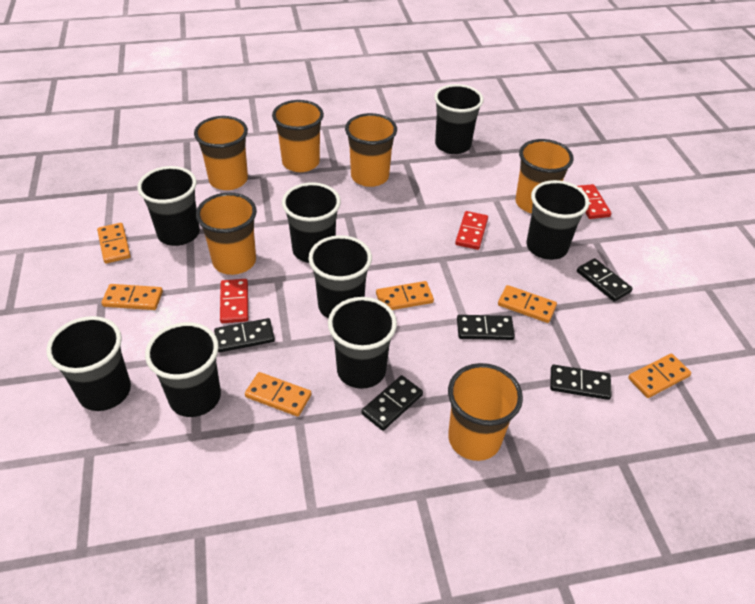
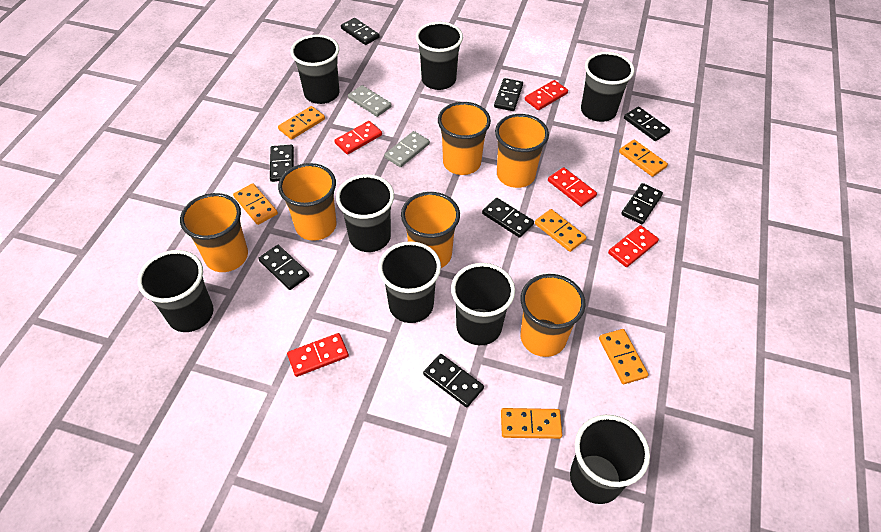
black domino: [214,318,275,352] [361,375,423,431] [457,315,515,340] [550,365,612,400] [577,258,633,302] = 5 -> [258,245,309,290] [270,145,294,182] [341,18,380,45] [423,354,484,407] [482,198,534,238] [494,78,523,111] [621,183,663,224] [624,107,670,141] = 8
grey domino: none = 0 -> [348,85,392,117] [384,131,430,167] = 2
red domino: [220,279,248,323] [455,211,488,250] [578,184,611,219] = 3 -> [287,333,349,377] [334,121,382,155] [525,80,568,110] [548,167,597,207] [608,225,659,267] = 5

